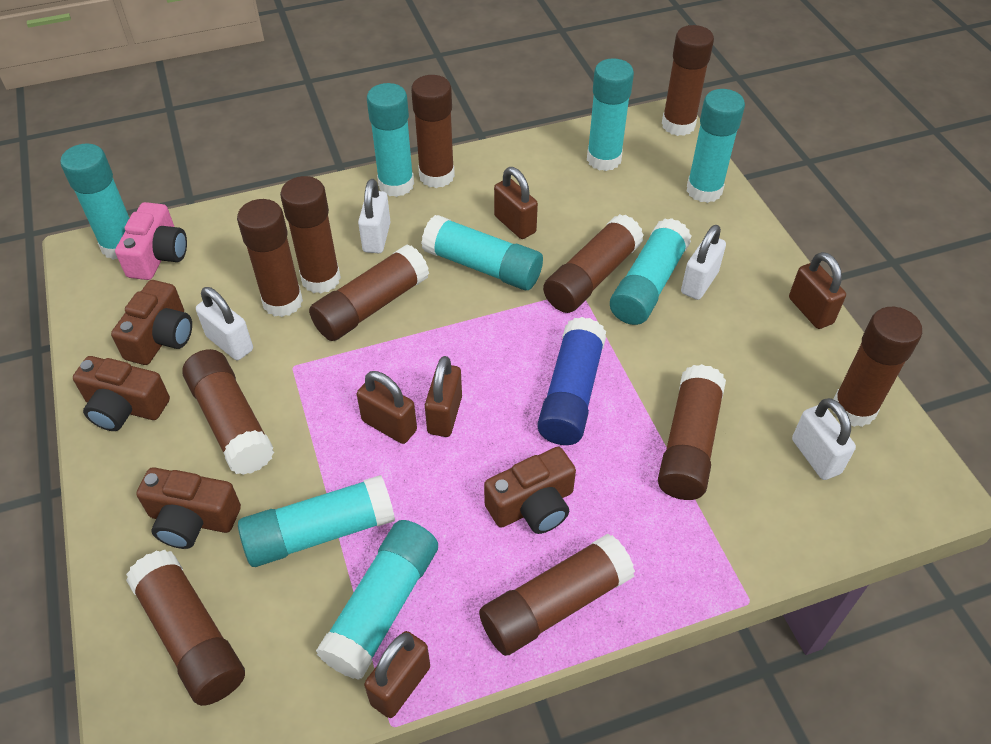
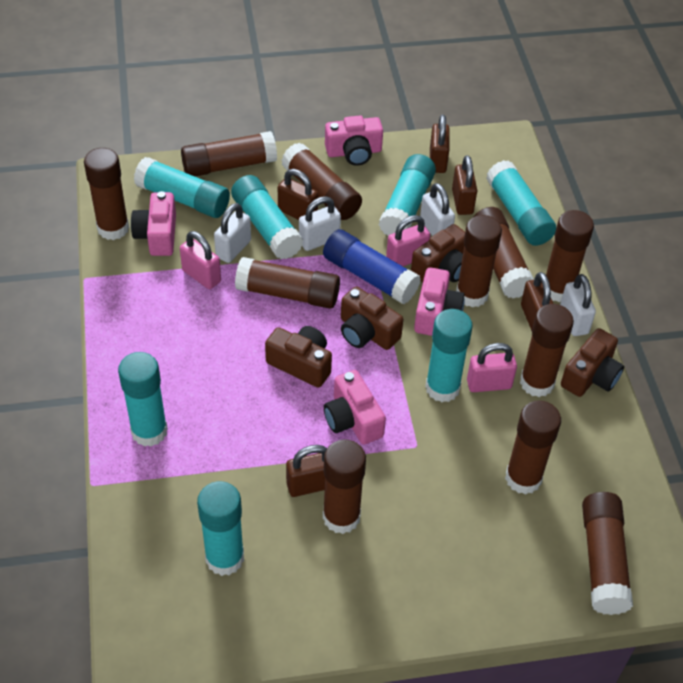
pink camera: [115,202,187,280] = 1 -> [131,191,176,256] [324,370,386,445] [325,116,383,166] [414,267,465,336] = 4
pink padlock: none = 0 -> [180,231,221,289] [386,215,430,266] [467,343,517,392] = 3
turquoise glue stick: [60,144,129,260] [238,475,395,567] [316,520,438,680] [367,83,414,197] [421,215,543,290] [587,58,634,171] [610,218,692,325] [687,89,745,203] = 8 -> [118,352,168,447] [134,157,230,218] [197,481,244,576] [231,175,303,259] [379,154,436,236] [425,309,473,402] [486,160,556,246] = 7

